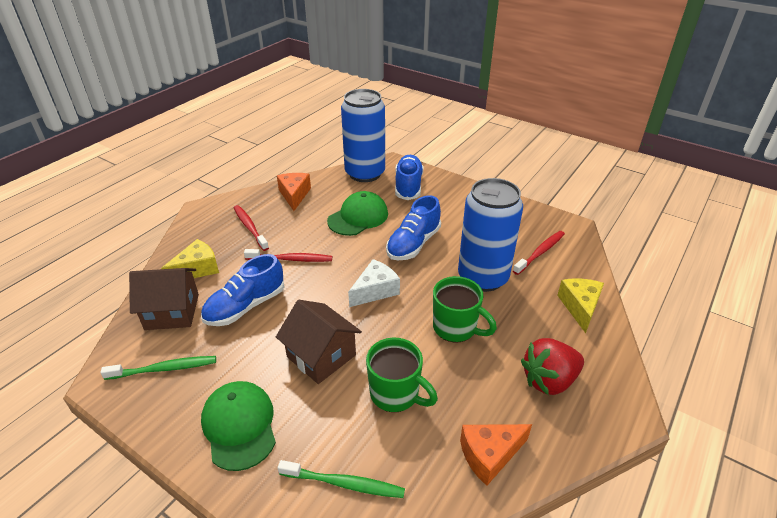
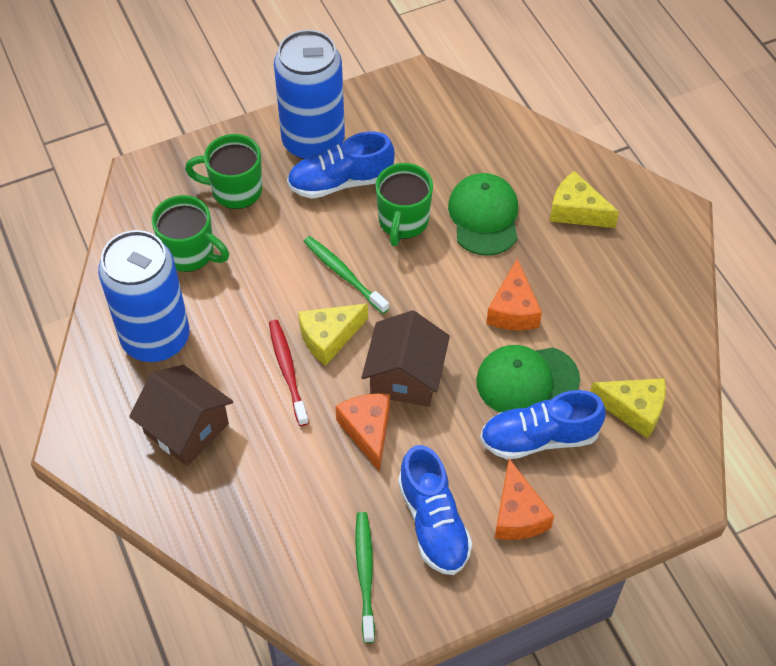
green mug: [366,338,438,412] [433,276,497,342] = 2 -> [152,195,229,272] [185,134,262,209] [375,163,433,246] = 3
orange cheese: [277,173,311,211] [460,424,532,486] = 2 -> [335,393,390,472] [486,259,542,330] [495,459,554,540] = 3
red strawberry: [521,338,584,395] = 1 -> none = 0
red toothbrush: [234,205,269,251] [244,249,332,262] [513,231,565,275] = 3 -> [269,320,309,426] = 1
white cheese: [348,259,400,307] = 1 -> none = 0
yellow cheese: [161,239,219,278] [557,278,604,333] = 2 -> [298,303,368,366] [550,171,619,228] [590,378,666,439] = 3

